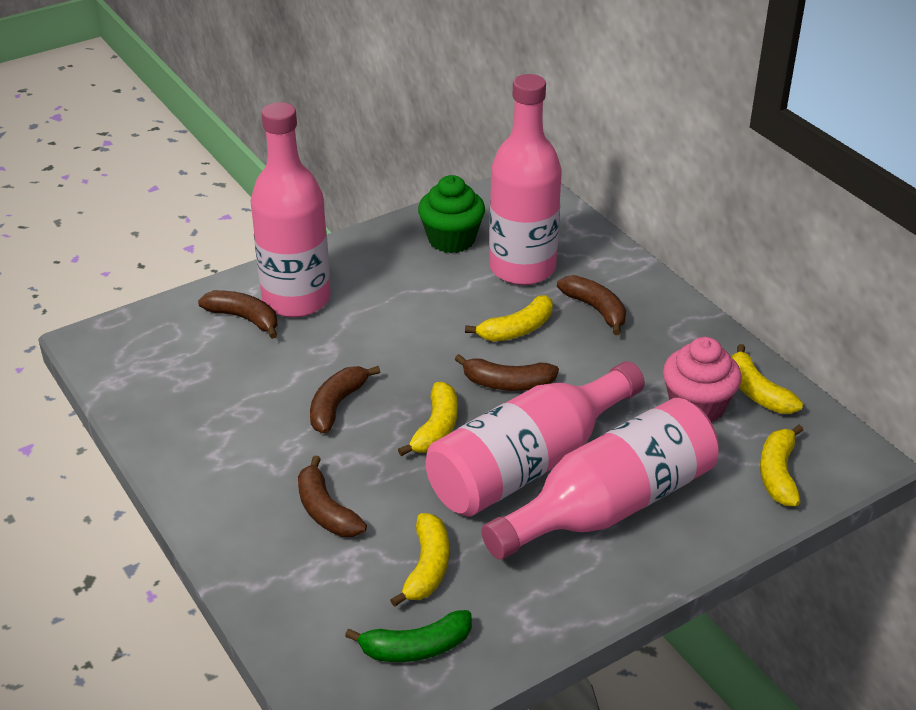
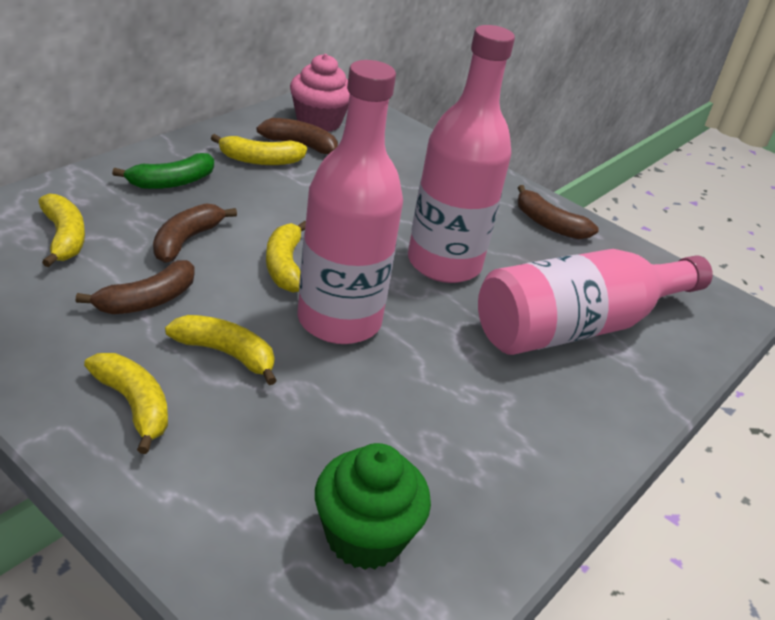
brown banana: [198,290,278,339] [298,455,367,537] [310,366,380,434] [455,354,559,391] [557,275,626,335] = 5 -> [76,260,194,314] [153,203,237,263] [256,118,338,154] [517,185,599,239] = 4
pink bottle: [251,102,331,317] [426,361,645,516] [481,398,719,560] [489,74,562,285] = 4 -> [298,60,403,344] [408,25,515,283] [478,249,713,355] = 3

